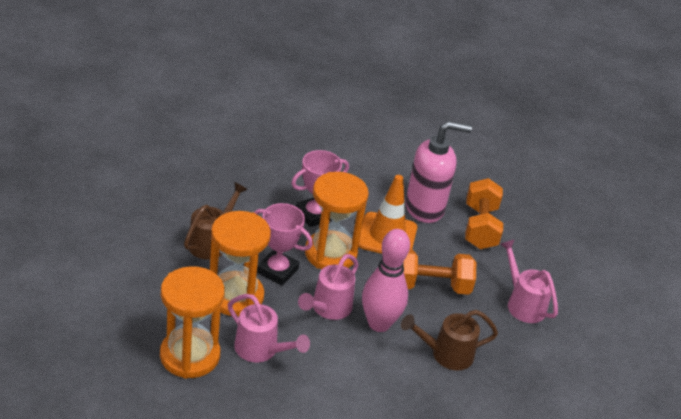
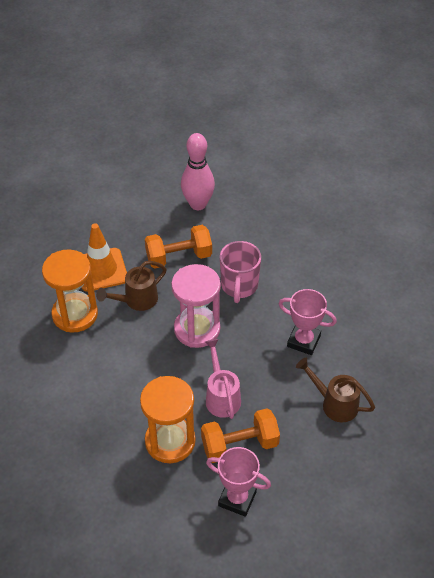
orange hourglass: [160,266,225,378] [210,211,271,316] [305,172,369,270] = 3 -> [42,249,98,332] [140,376,196,463] = 2
pink hourglass: none = 0 -> [171,264,221,348] = 1
pink mug: none = 0 -> [220,241,261,303] = 1
pink soap dispenser: [405,121,472,223] = 1 -> none = 0
pink watering can: [228,294,310,362] [298,254,358,320] [500,239,558,323] = 3 -> [205,339,241,419] = 1

